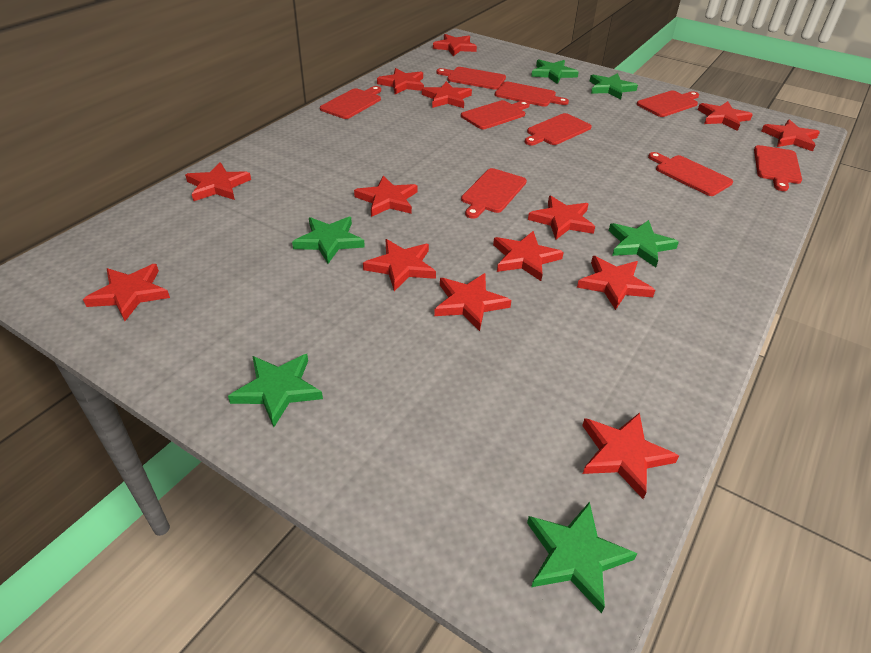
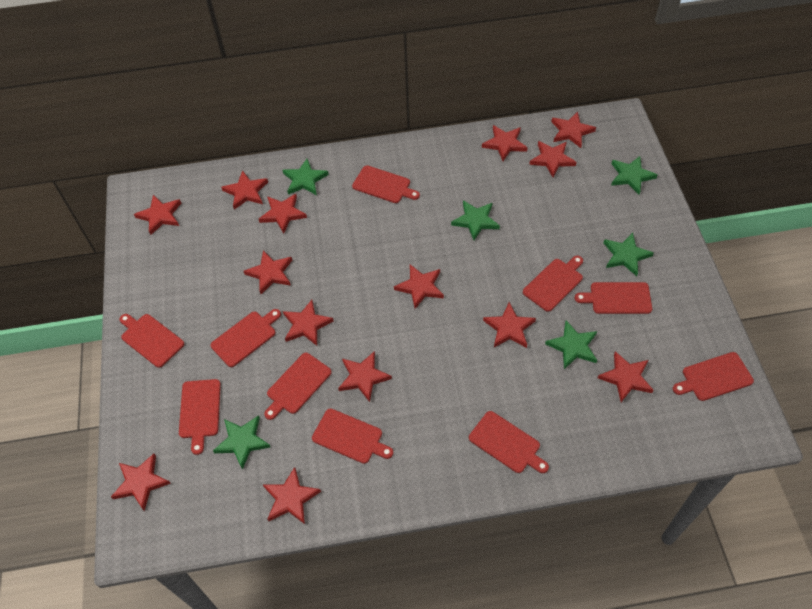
red cutting board: [320,86,381,119] [436,67,506,90] [461,100,530,129] [461,168,527,219] [495,81,569,107] [525,113,592,145] [637,91,699,117] [648,152,733,196] [754,145,802,191] = 9 -> [119,314,184,368] [179,379,221,455] [210,309,281,367] [264,353,332,420] [312,409,393,464] [352,165,420,203] [469,411,549,473] [523,256,583,312] [574,282,652,314] [673,352,754,401] = 10

